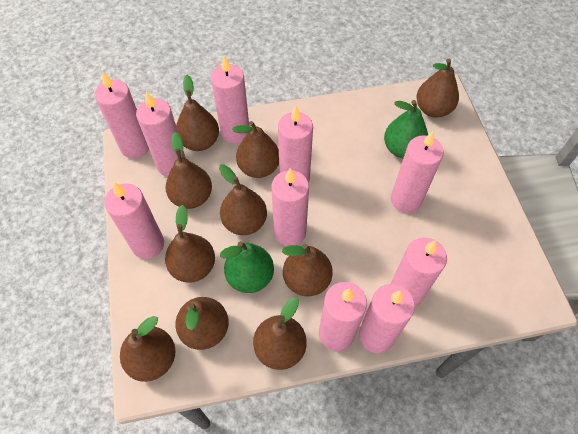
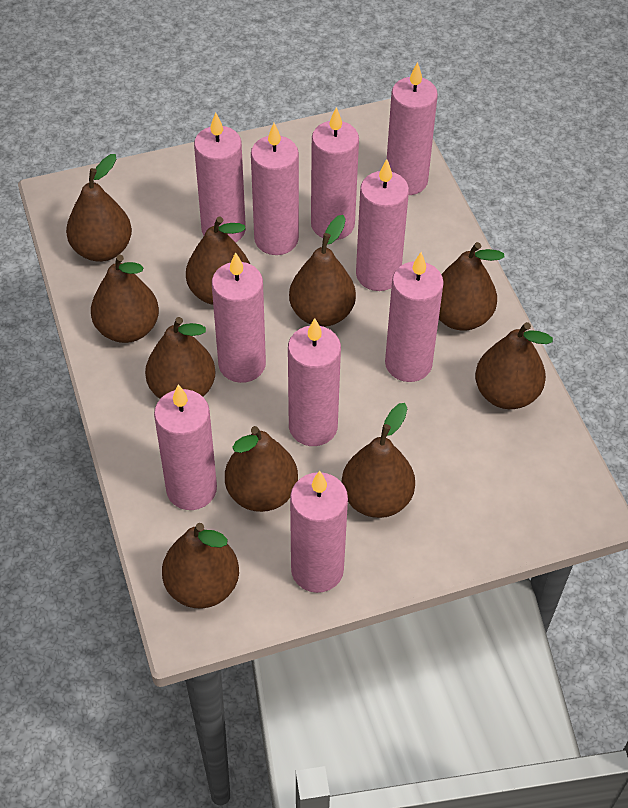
green pear: [220,241,274,293] [384,100,428,158] = 2 -> none = 0

